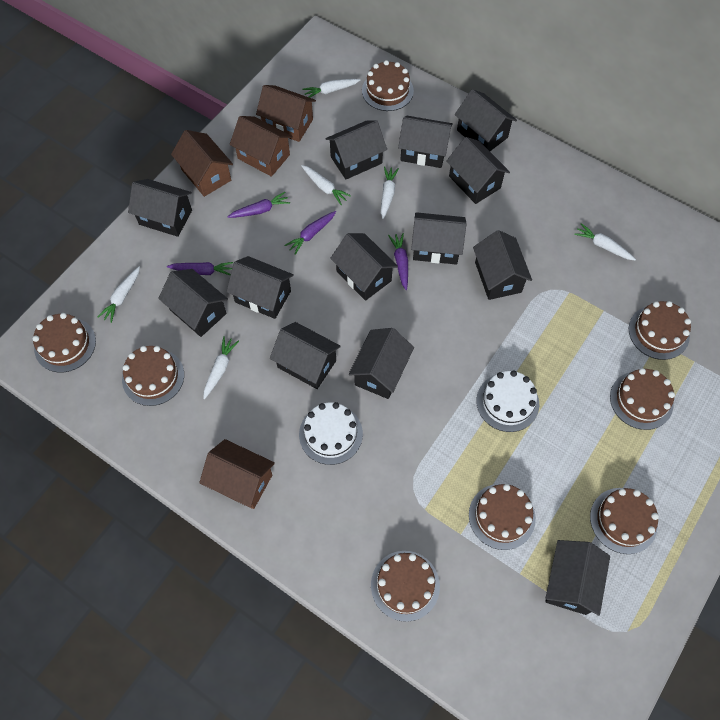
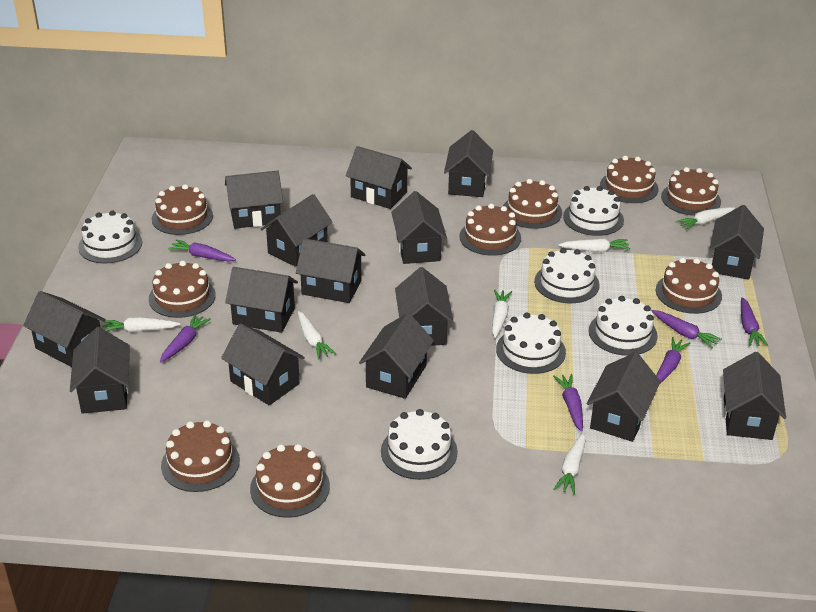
black house: [128,179,192,237] [158,269,228,337] [226,256,294,319] [270,322,341,389] [325,120,387,179] [330,233,398,301] [349,328,414,399] [398,116,453,168] [411,212,467,265] [446,137,510,204] [455,89,517,151] [473,230,532,300] [545,540,610,616] = 13 -> [23,291,106,367] [70,327,130,414] [221,323,305,405] [225,171,283,229] [225,267,298,333] [261,194,333,267] [296,238,366,303] [346,146,412,209] [359,313,434,399] [391,191,447,264] [395,267,454,346] [444,130,493,197] [587,352,661,442] [709,205,764,280] [723,352,786,440] = 15
brown cake: [33,313,96,373] [122,346,184,406] [362,60,414,111] [371,551,440,622] [469,484,536,550] [590,488,659,554] [610,368,675,430] [629,301,691,360] = 8 -> [149,261,216,318] [152,184,213,235] [161,420,240,492] [250,444,330,518] [459,204,521,256] [503,179,562,229] [600,156,658,203] [656,258,722,314] [661,167,721,216] = 9
brown house: [171,130,233,197] [199,439,275,509] [230,116,293,177] [256,85,316,142] = 4 -> none = 0
purple carrot: [167,262,233,275] [228,192,290,218] [284,211,336,255] [388,233,408,290] = 4 -> [160,314,211,363] [168,239,236,261] [553,374,583,432] [651,310,722,348] [656,337,690,384] [741,297,768,346] = 6
white cake: [299,402,363,465] [476,370,539,432] = 2 -> [78,211,142,264] [381,409,458,480] [496,312,566,374] [534,248,600,303] [563,186,624,236] [589,296,658,356] = 6

